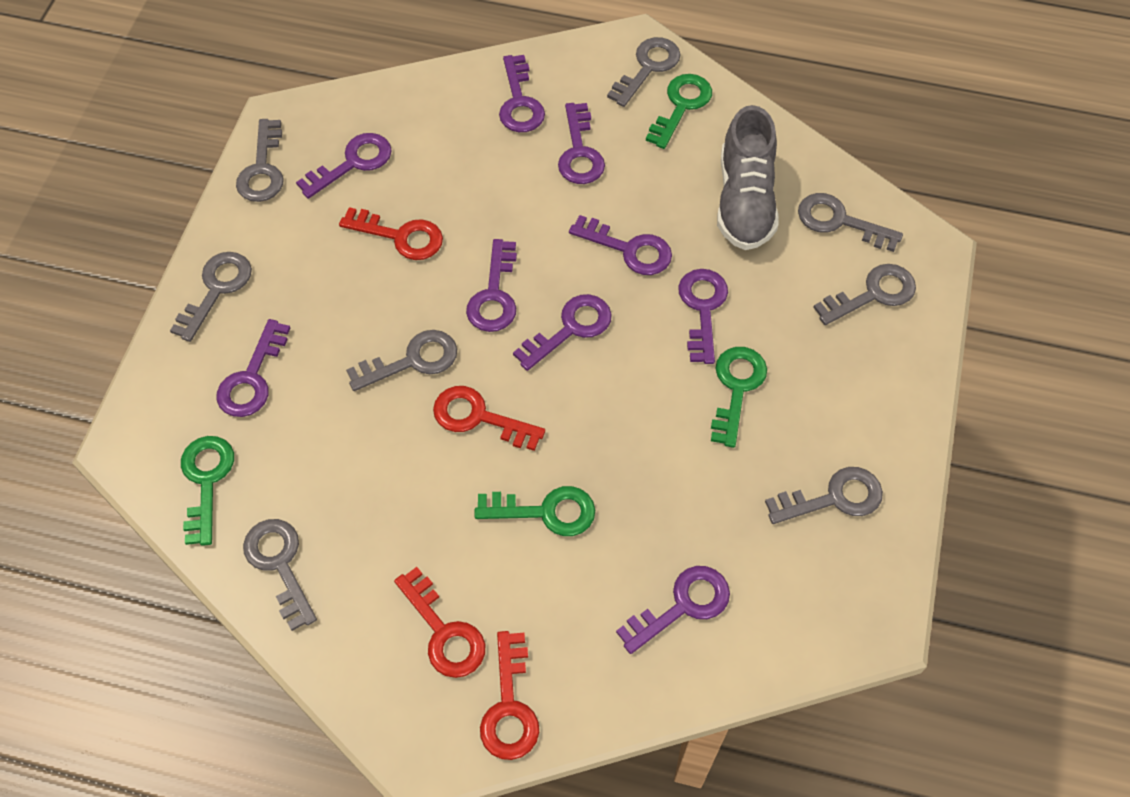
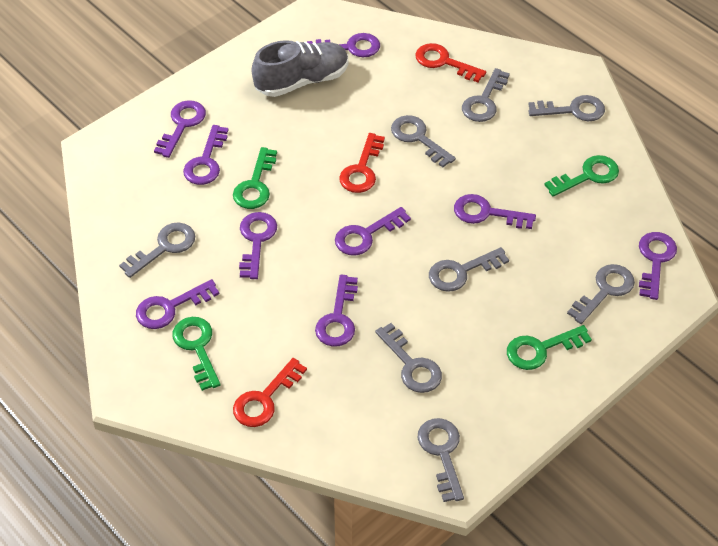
red key: [339,207,443,260] [394,567,485,678] [433,386,545,451] [480,631,539,760] = 4 -> [233,358,307,427] [339,133,385,193] [415,43,486,82] = 3

